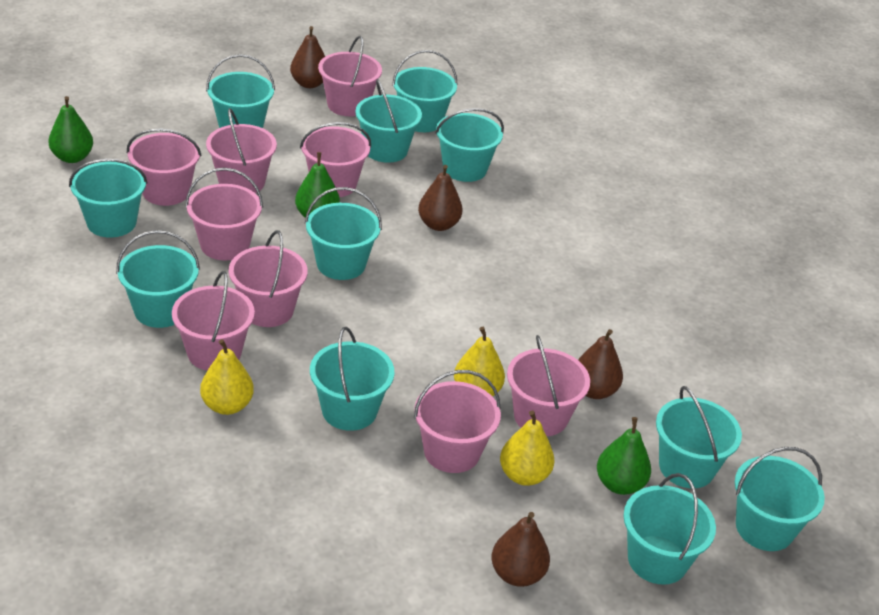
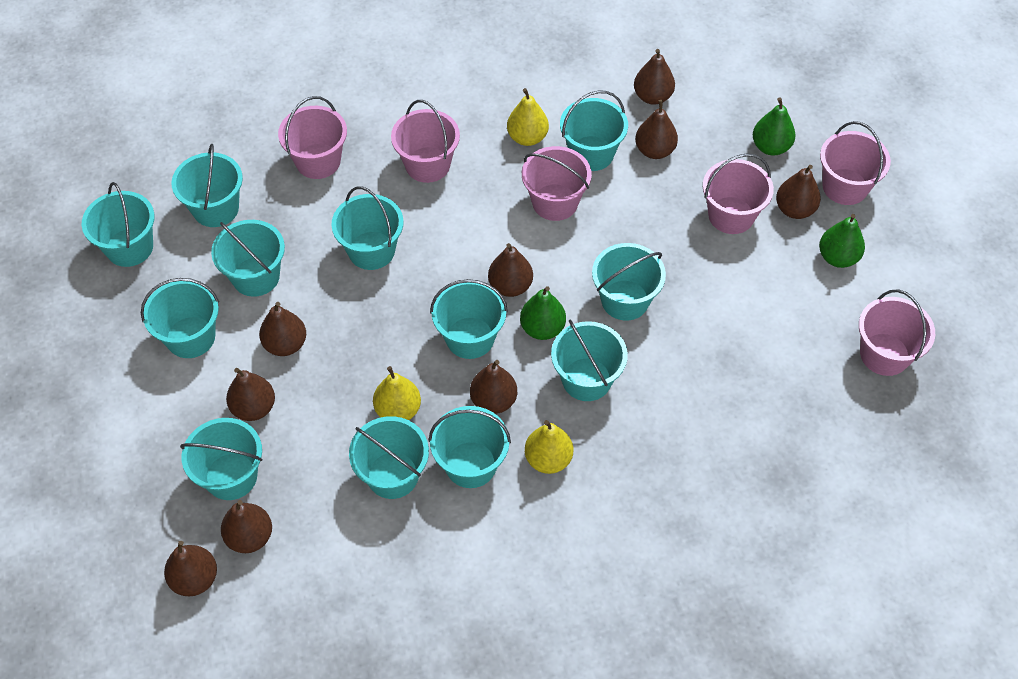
brown pear: [290,26,325,88] [418,165,463,231] [491,512,550,587] [578,329,623,399] = 4 -> [164,541,217,597] [221,500,272,553] [226,368,275,421] [259,302,306,356] [470,360,517,414] [488,243,533,297] [634,49,675,105] [635,100,678,159] [776,165,821,219] = 9
pink bucket: [127,128,201,206] [172,271,255,371] [185,168,263,261] [206,108,277,193] [229,230,308,327] [300,122,371,197] [318,36,382,116] [414,370,501,473] [507,335,590,436] = 9 -> [278,96,347,179] [391,100,460,183] [522,146,592,221] [703,153,774,234] [820,121,891,205] [859,289,935,376] = 6
turquoise bucket: [69,159,147,238] [116,230,200,328] [206,54,275,128] [305,187,382,280] [310,327,395,431] [355,79,422,163] [392,50,458,132] [435,108,504,182] [623,473,716,585] [656,386,742,488] [735,447,825,551] = 11 -> [82,182,155,267] [141,278,219,358] [172,144,243,227] [180,418,262,500] [211,220,285,297] [331,186,404,270] [349,416,429,499] [429,406,511,488] [430,279,508,359] [551,320,628,401] [560,90,628,171] [592,243,666,321] = 12

